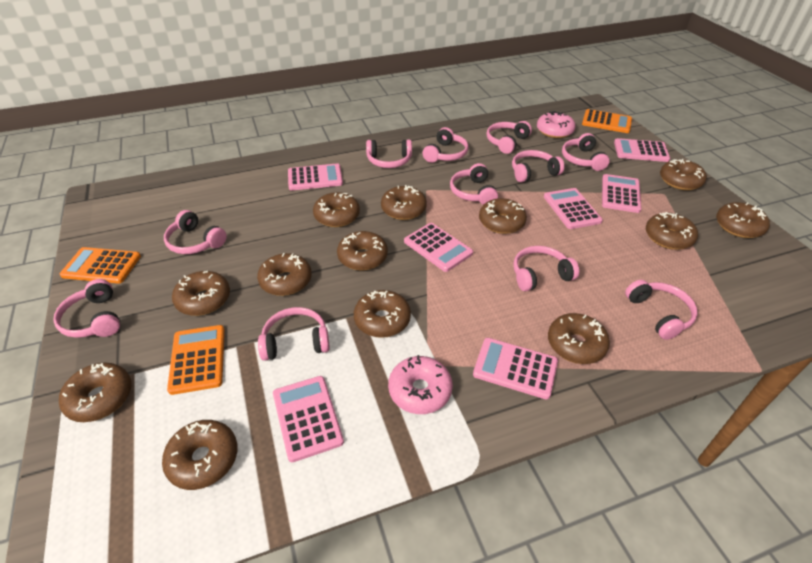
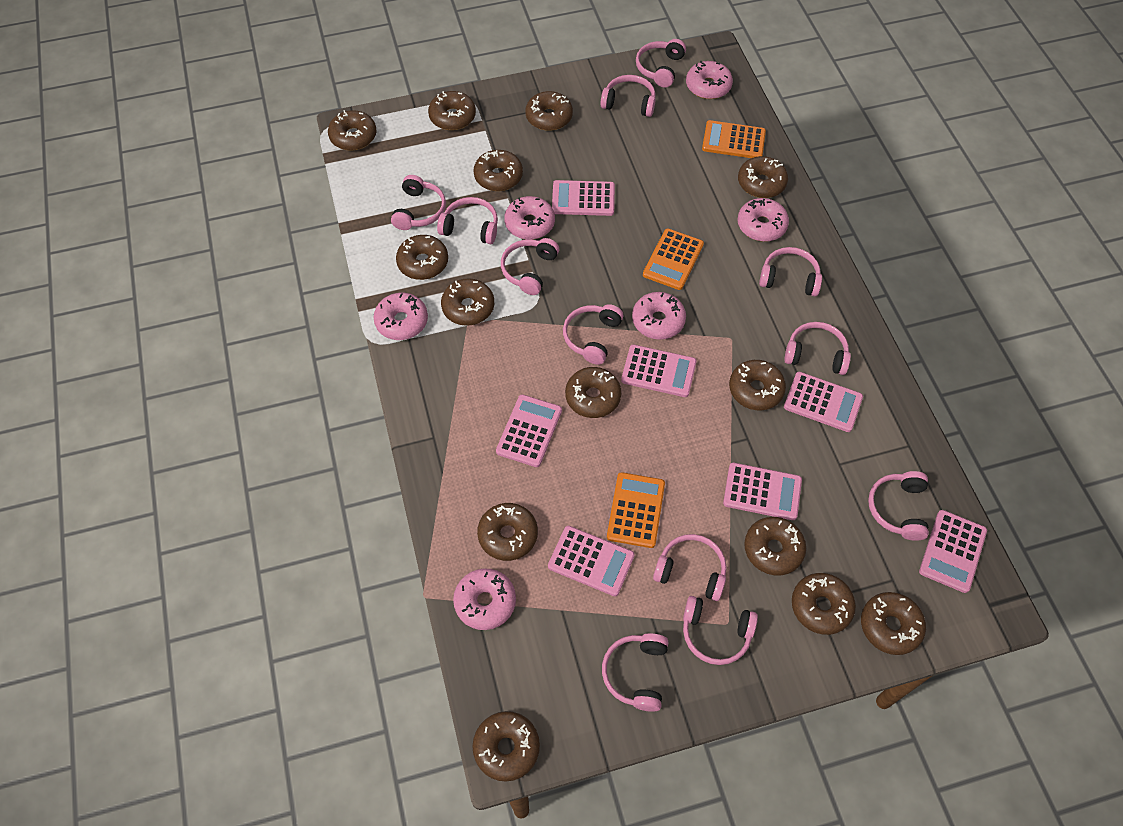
brown donut: [59,363,131,422] [162,420,238,490] [172,271,230,316] [257,253,312,296] [313,192,360,227] [337,231,388,270] [354,290,411,338] [381,185,427,220] [479,198,527,234] [548,313,610,364] [646,212,698,250] [660,159,707,190] [716,202,770,238] = 13 -> [328,110,377,151] [396,235,448,280] [428,91,476,130] [441,278,494,326] [472,711,540,782] [473,150,523,191] [477,503,538,561] [525,91,573,131] [565,367,621,418] [729,360,786,410] [738,156,788,198] [744,517,806,575] [792,573,856,635] [861,592,926,655] = 14
pink donut: [388,355,453,414] [537,111,576,138] = 2 -> [374,293,428,340] [453,569,516,630] [504,196,555,240] [632,292,686,340] [686,61,733,99] [737,198,789,242] = 6
pink headphones: [53,279,120,338] [164,210,227,254] [258,307,330,361] [366,140,412,168] [423,127,469,163] [450,163,498,205] [486,121,532,154] [512,150,564,182] [513,246,579,292] [562,133,610,171] [625,280,698,340] = 11 -> [391,175,446,230] [437,197,498,244] [501,238,559,295] [563,304,623,365] [600,75,656,117] [602,633,668,712] [636,39,686,87] [653,534,727,601] [683,596,758,665] [759,247,822,296] [784,322,851,375] [868,471,929,541] = 12

